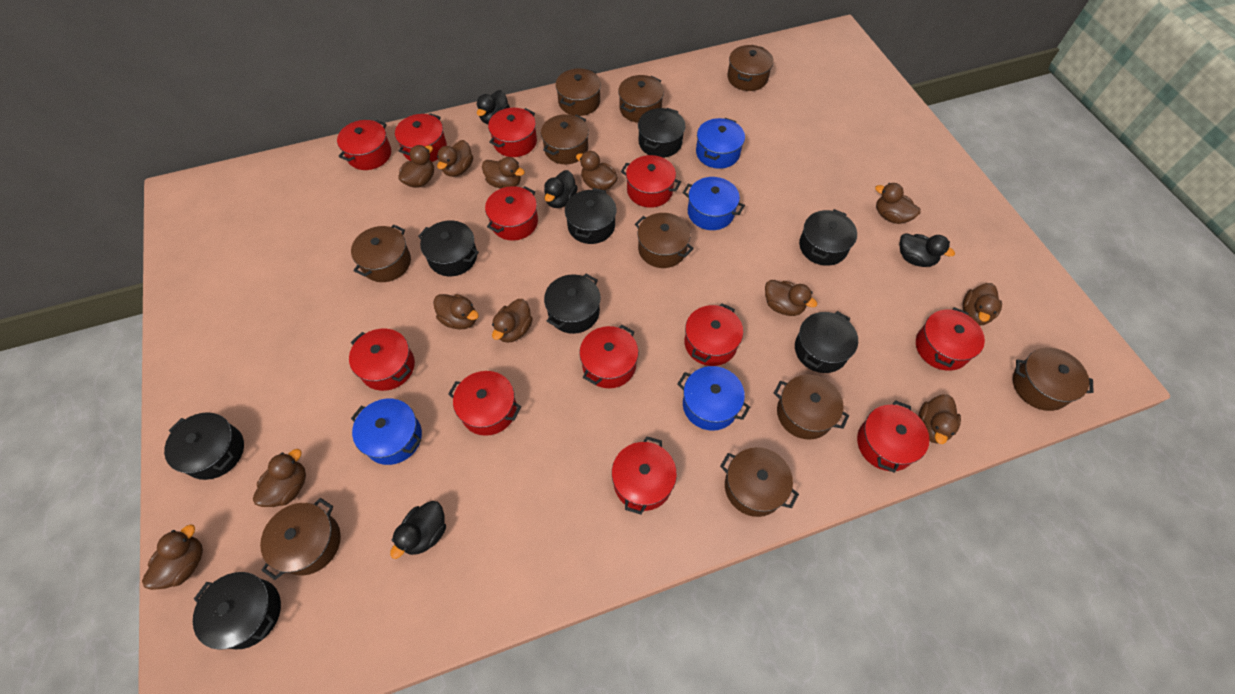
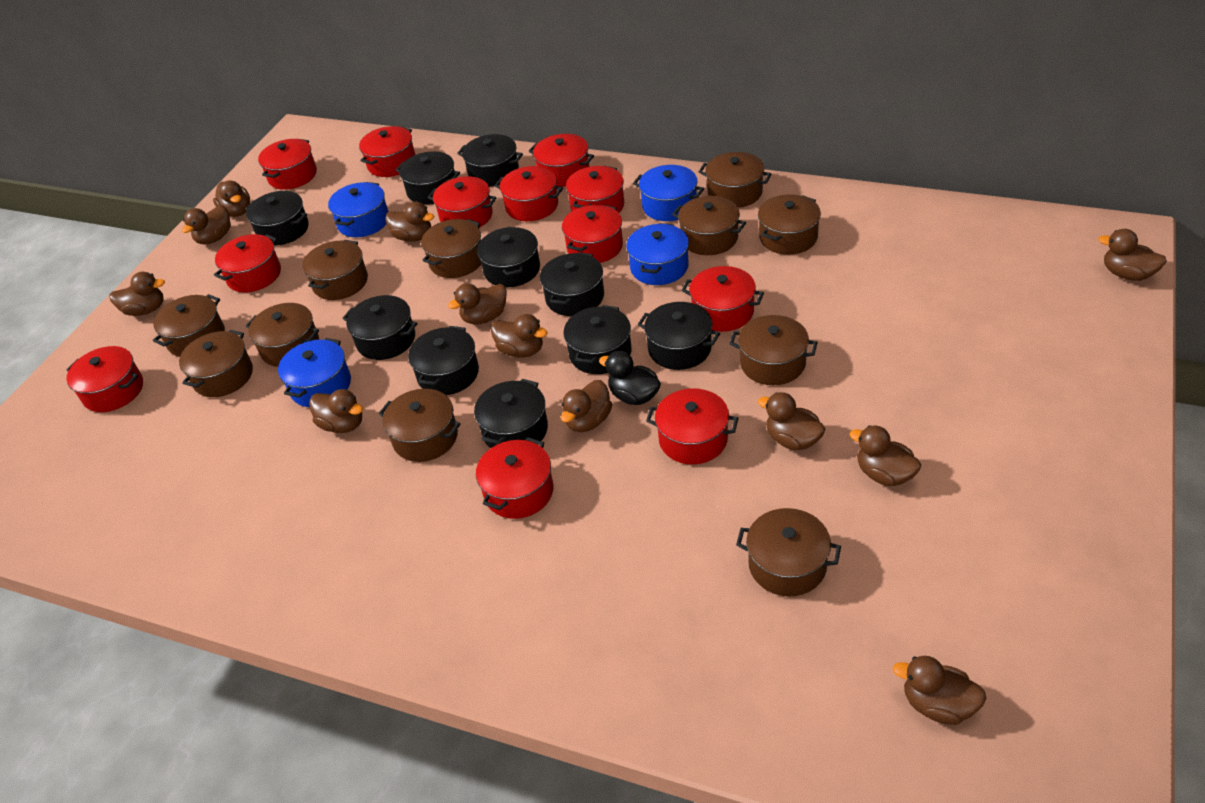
black duck: [390,501,446,559] [477,90,510,124] [544,170,578,208] [899,233,955,267] = 4 -> [599,351,661,405] = 1
black pot: [164,412,244,480] [193,572,281,650] [418,220,479,276] [544,274,601,334] [565,188,617,244] [638,108,686,158] [795,311,858,373] [799,209,857,266] = 8 -> [245,191,309,246] [342,295,417,360] [396,151,460,205] [408,326,479,395] [457,134,523,187] [474,379,548,448] [477,227,540,287] [540,252,604,316] [563,305,632,374] [638,302,720,370] = 10
brown pot: [260,498,341,580] [351,225,411,282] [541,114,589,164] [556,69,601,116] [618,75,664,123] [635,213,694,268] [720,447,799,517] [727,45,774,91] [774,375,849,439] [1013,347,1094,411] = 10 -> [153,294,225,357] [179,330,253,397] [246,303,319,367] [302,240,368,300] [379,389,461,462] [421,219,481,278] [672,196,746,255] [699,152,771,208] [730,315,818,385] [736,508,841,597] [758,194,821,255] = 11

